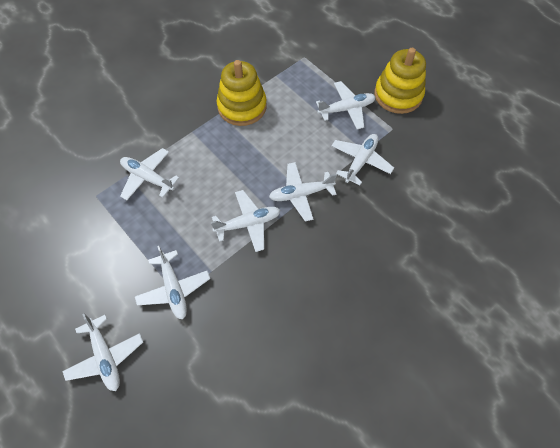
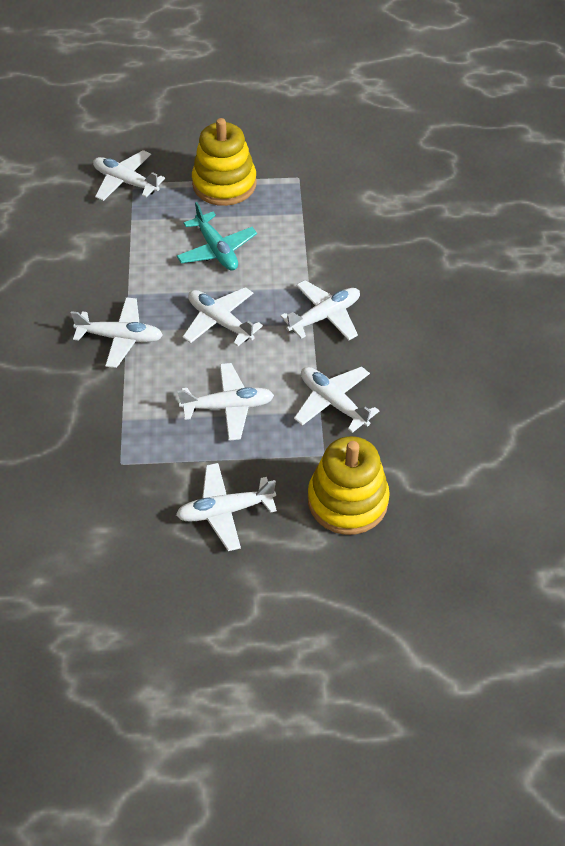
turquoise plane: none = 0 -> [177,202,257,270] = 1

